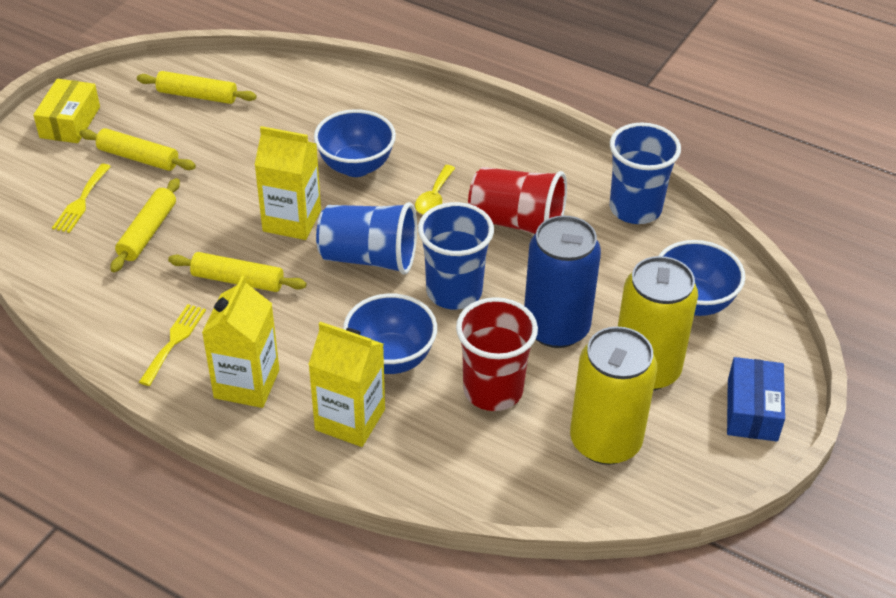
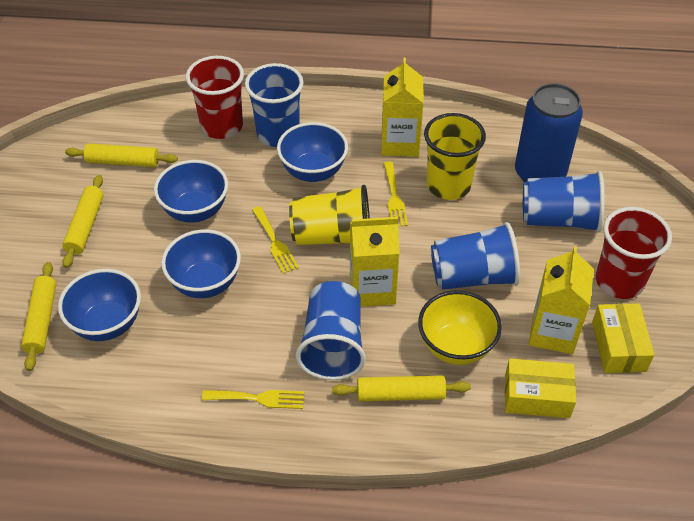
blue bowl: [314,109,396,177] [343,294,437,374] [659,240,745,316] = 3 -> [58,269,141,341] [154,160,228,223] [161,229,241,298] [277,122,348,182] = 4
blue box: [727,357,785,441] = 1 -> none = 0
blue cup: [316,202,417,275] [418,202,494,310] [610,123,681,224] = 3 -> [245,63,304,147] [296,281,366,380] [431,222,520,290] [523,171,605,232] = 4
yellow bowl: none = 0 -> [418,290,502,365] = 1
yellow box: [33,79,100,143] = 1 -> [505,358,576,418] [592,303,654,373] = 2
yellow can: [570,327,657,465] [618,256,698,390] = 2 -> none = 0
yellow cup: none = 0 -> [289,185,370,245] [424,113,486,200] = 2
yellow fork: [52,164,111,233] [139,304,206,386] = 2 -> [202,390,304,409] [252,206,299,274] [384,162,408,227] = 3
yellow spoon: [415,165,455,215] = 1 -> none = 0

